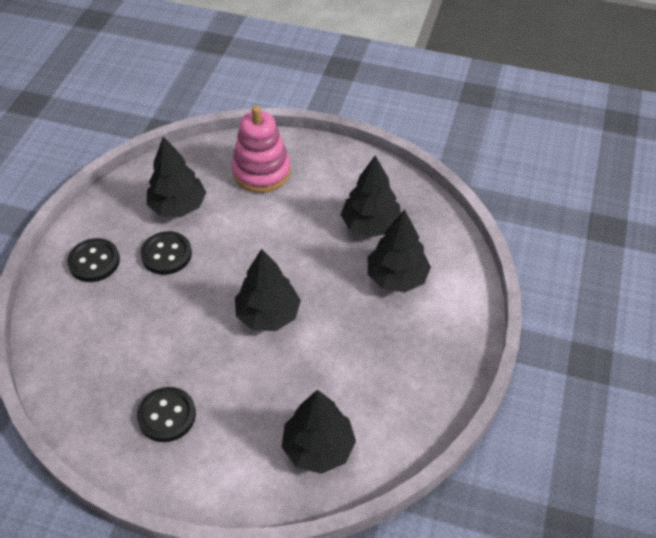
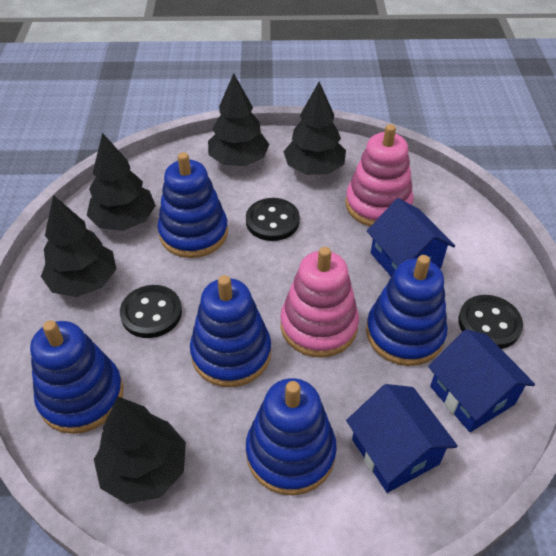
blue house: none = 0 -> [346,384,458,493] [367,198,455,277] [428,330,535,432] = 3
blue stacking toy: none = 0 -> [30,320,123,434] [157,152,228,258] [190,275,271,387] [246,378,337,495] [366,255,448,366] = 5
pink stacking toy: [232,106,291,193] = 1 -> [280,247,359,357] [345,124,414,226] = 2

